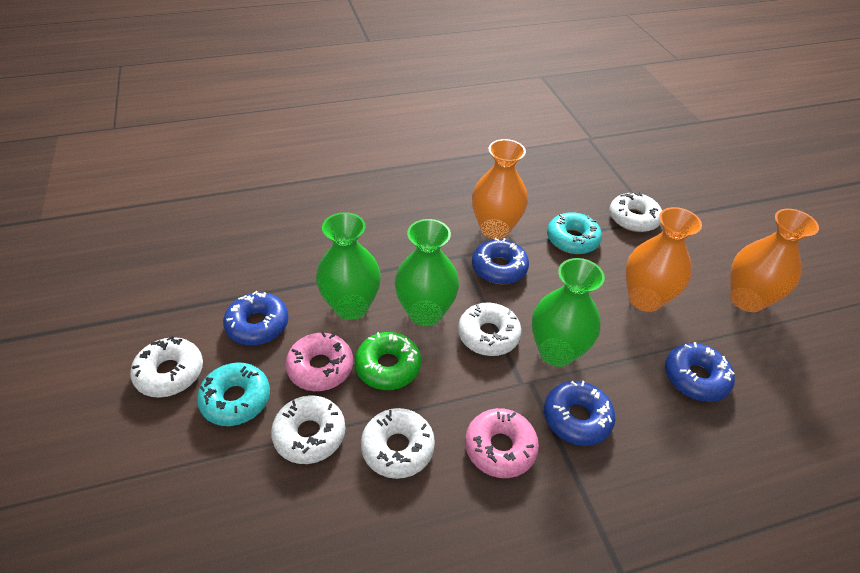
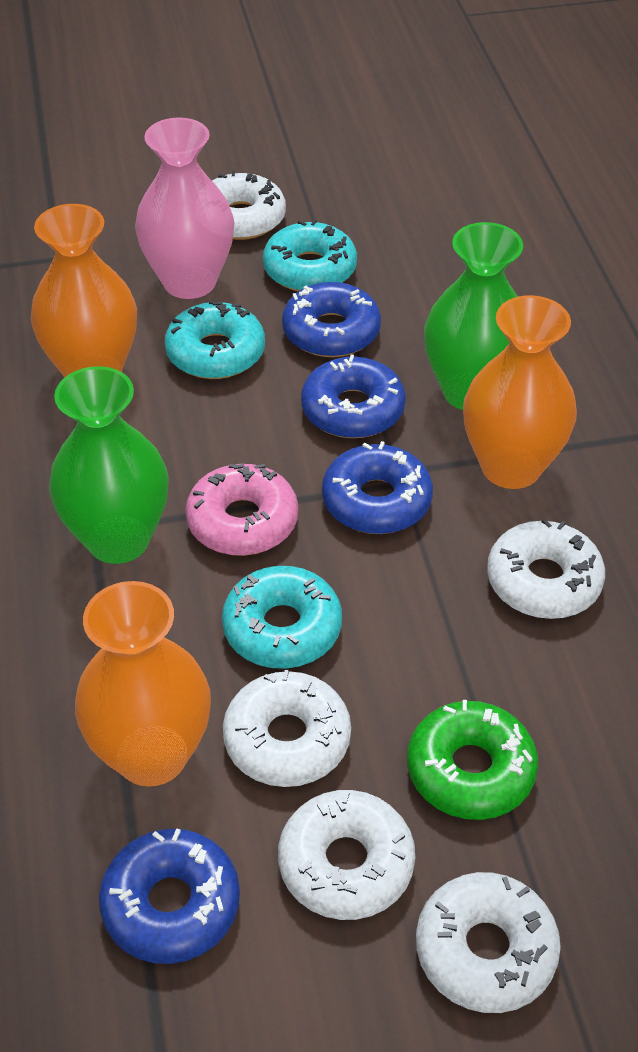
green vase: [316,212,381,320] [395,219,459,326] [532,258,605,367] = 3 -> [49,366,169,564] [424,222,523,410] = 2
pink donut: [285,332,353,391] [465,408,539,478] = 2 -> [185,464,298,556] = 1
pink vase: none = 0 -> [135,117,234,299] = 1
turquoise donut: [197,363,270,426] [547,212,602,254] = 2 -> [165,301,265,379] [222,566,342,669] [263,219,357,291] = 3

